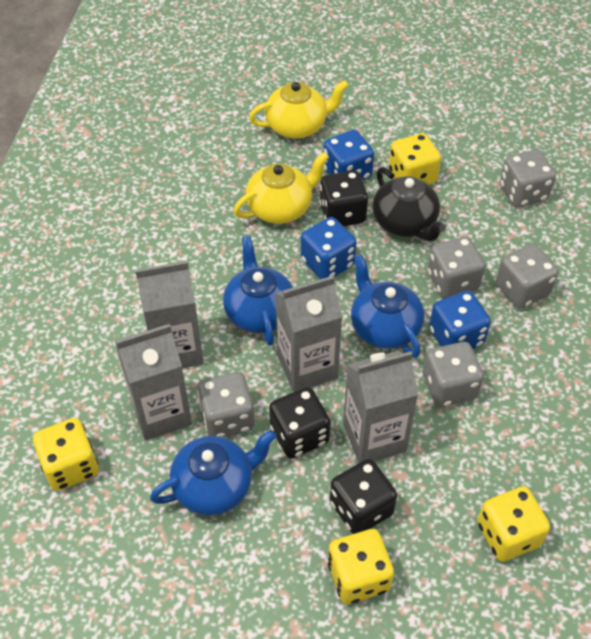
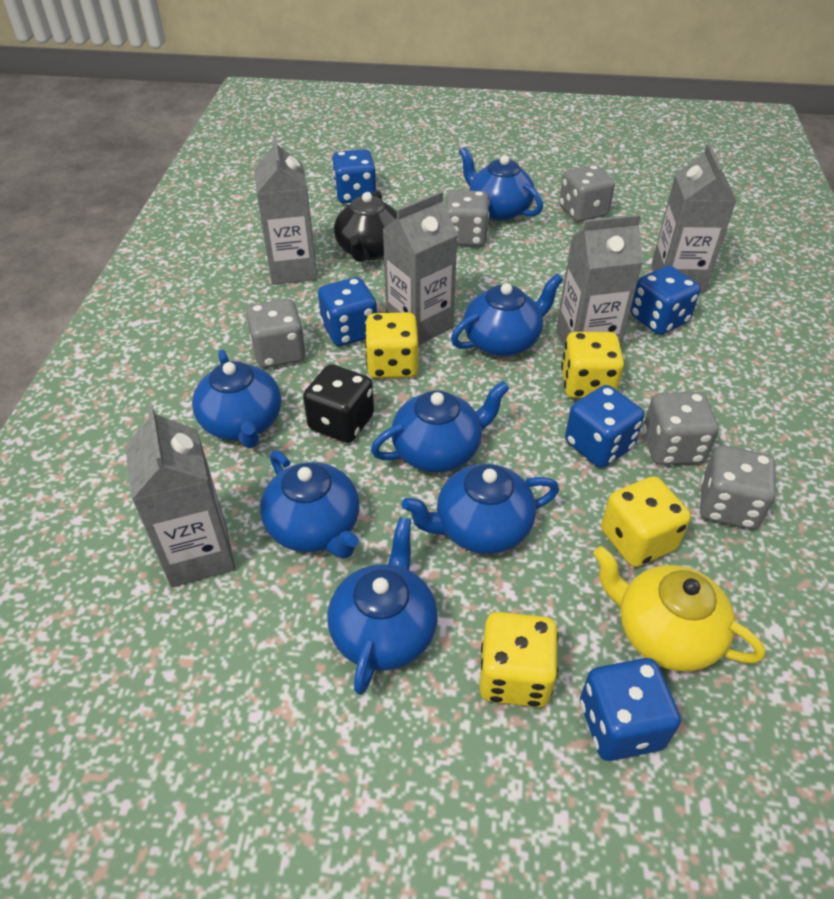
black dice: [269,387,331,458] [319,171,368,226] [330,459,397,534] = 3 -> [303,364,374,443] = 1
blue dice: [301,217,356,279] [323,130,374,181] [429,291,491,349] = 3 -> [318,277,377,346] [332,149,376,203] [565,385,644,468] [580,658,681,761] [630,266,700,335] = 5
blue teapot: [150,430,276,516] [223,236,293,346] [351,254,424,358] = 3 -> [192,350,281,448] [260,450,359,559] [328,517,438,695] [371,381,510,473] [402,464,559,554] [451,274,563,356] [459,147,543,221] = 7
grey carton: [115,324,192,441] [135,261,204,369] [275,276,343,392] [343,351,419,463] = 4 -> [125,405,235,587] [254,136,318,285] [383,191,458,345] [556,214,643,348] [651,144,737,292] = 5
yellow teapot: [233,152,329,224] [249,80,349,139] = 2 -> [593,546,765,672] = 1

